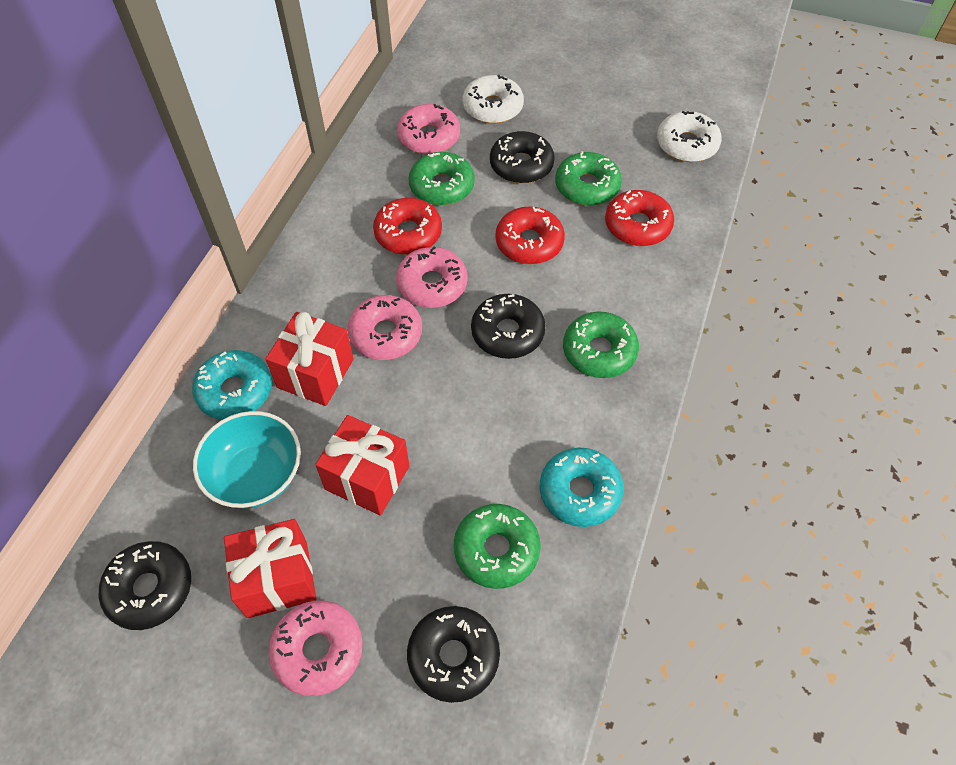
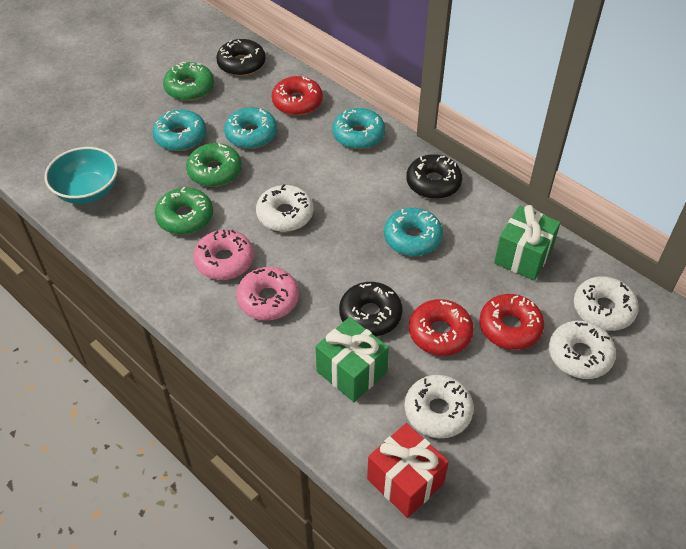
black donut: [99,541,191,630] [407,606,500,703] [471,294,546,359] [490,131,555,184] = 4 -> [216,39,266,76] [339,282,403,336] [406,154,462,199] = 3
green donut: [409,152,475,206] [454,504,541,589] [555,151,622,206] [563,311,639,378] = 4 -> [155,187,213,235] [163,62,214,101] [186,143,242,187] = 3
green gift: none = 0 -> [315,317,389,402] [494,205,561,281] = 2
pink donut: [268,601,363,696] [347,295,422,360] [396,246,468,308] [397,104,460,154] = 4 -> [193,230,254,280] [236,267,299,320] = 2
red gift: [224,519,316,618] [265,312,354,406] [315,415,409,516] = 3 -> [367,423,449,518] = 1
turquoise donut: [192,350,272,420] [540,447,624,527] = 2 -> [152,110,206,151] [224,107,277,149] [332,108,385,149] [384,208,443,256] = 4
white donut: [463,75,524,124] [657,111,722,162] = 2 -> [256,184,313,232] [404,375,474,438] [549,321,616,379] [574,276,639,331] = 4

